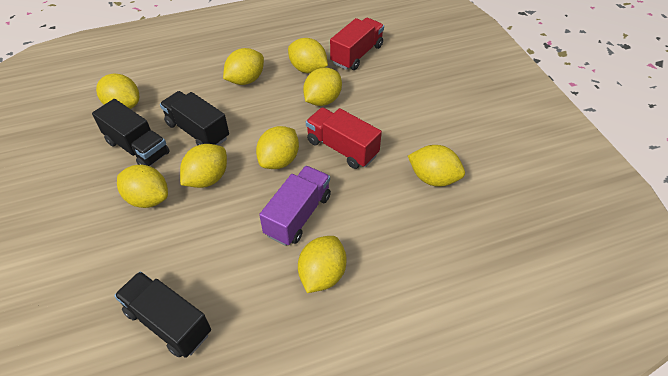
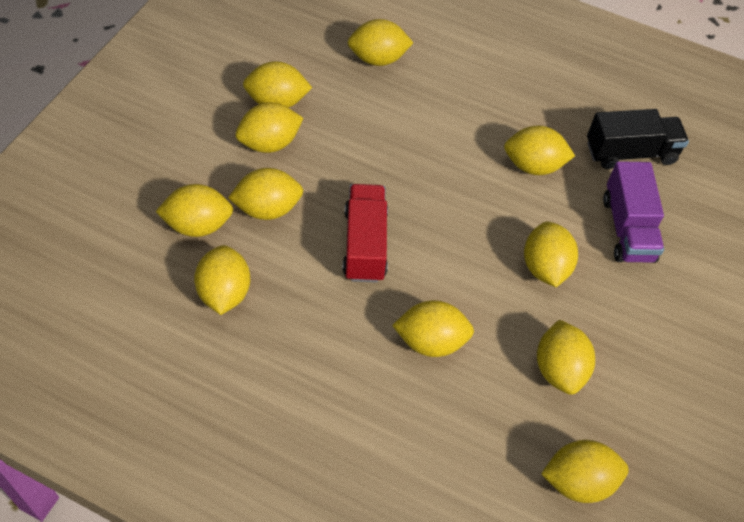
black truck: [92,99,170,166] [114,271,211,358] [160,91,229,146] = 3 -> [587,109,689,169] = 1
red truck: [306,107,382,169] [330,18,384,70] = 2 -> [342,184,388,283] = 1
yellow lemon: [96,74,139,109] [117,165,168,208] [180,144,227,188] [223,48,264,85] [256,126,299,169] [288,38,328,74] [298,236,347,293] [303,68,342,106] [408,145,465,187] = 9 -> [155,184,233,237] [194,245,250,315] [228,168,303,220] [235,102,303,153] [243,61,312,108] [347,19,413,66] [392,300,474,357] [504,126,575,175] [524,222,578,287] [537,320,595,395] [541,440,629,503] = 11

